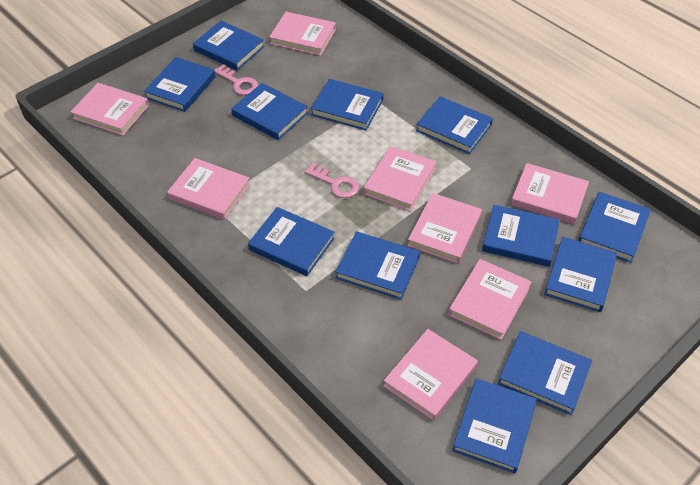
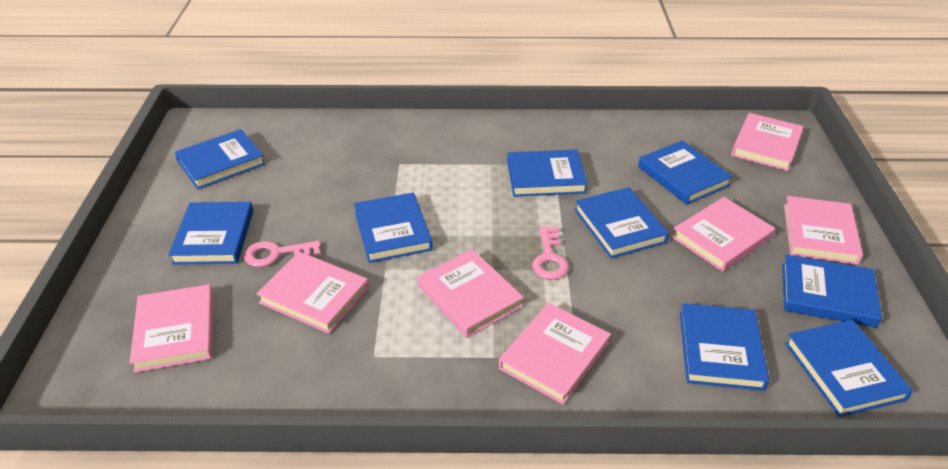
blue book: [144,57,216,112] [193,21,265,70] [231,83,308,140] [248,207,335,276] [311,79,383,131] [336,231,420,300] [416,96,493,154] [452,378,537,473] [482,205,560,267] [498,331,592,415] [544,237,617,312] [578,192,651,263] = 12 -> [168,202,253,265] [175,129,265,189] [354,193,433,263] [507,150,588,197] [575,187,669,258] [638,141,733,205] [680,303,769,391] [782,255,882,328] [785,320,913,417] = 9
pink book: [71,83,149,136] [167,158,251,220] [269,12,336,56] [363,146,436,211] [383,329,478,421] [408,193,482,264] [448,259,532,340] [511,163,589,224] = 8 -> [129,284,214,373] [256,252,369,334] [417,249,524,338] [499,303,611,405] [672,197,775,272] [731,113,804,171] [784,196,863,265] = 7

